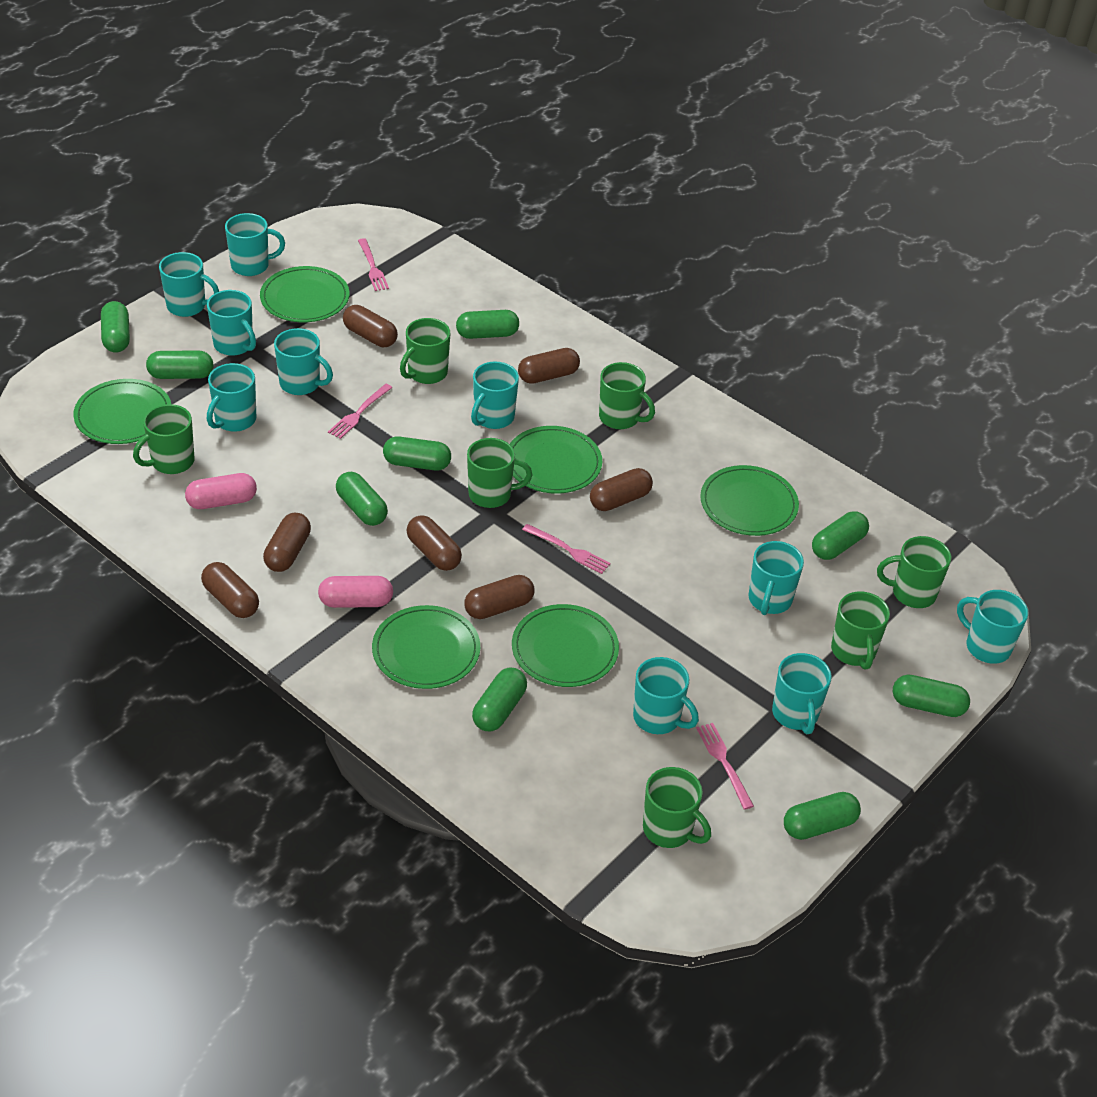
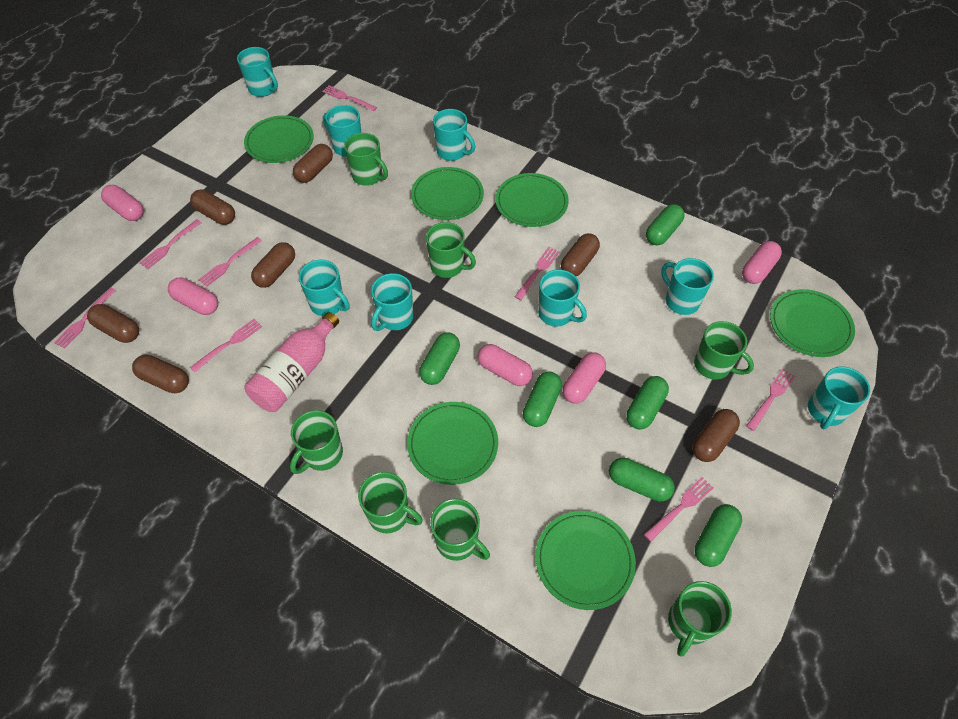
green capsule: [101,301,130,352] [146,350,214,379] [336,472,388,526] [383,436,451,471] [456,310,519,339] [472,668,527,731] [784,792,861,840] [812,511,869,560] [893,675,970,717] = 9 -> [419,332,460,385] [523,372,562,427] [609,458,675,502] [626,376,669,429] [646,204,684,245] [694,504,742,567] = 6
pink bottle: none = 0 -> [244,312,339,412] = 1
pink capsule: [185,473,257,509] [318,576,393,608] = 2 -> [101,185,144,221] [168,277,218,315] [477,344,533,386] [562,352,606,404] [742,241,782,284] = 5
pink fork: [328,384,393,439] [358,238,389,291] [522,524,611,574] [696,723,754,810] = 4 -> [54,287,116,349] [140,219,202,269] [190,319,262,372] [198,237,262,287] [322,85,377,111] [515,247,560,300] [644,477,714,542] [746,369,795,431] = 8
turquoise mug: [159,252,219,317] [207,290,256,356] [207,363,256,432] [225,213,285,276] [274,328,333,395] [471,362,519,429] [633,657,699,734] [749,541,804,615] [772,653,832,734] [957,590,1028,664] = 10 -> [237,47,278,97] [299,260,349,316] [323,105,362,157] [371,273,413,331] [433,109,475,161] [538,270,587,327] [661,258,714,315] [808,366,870,429] = 8

